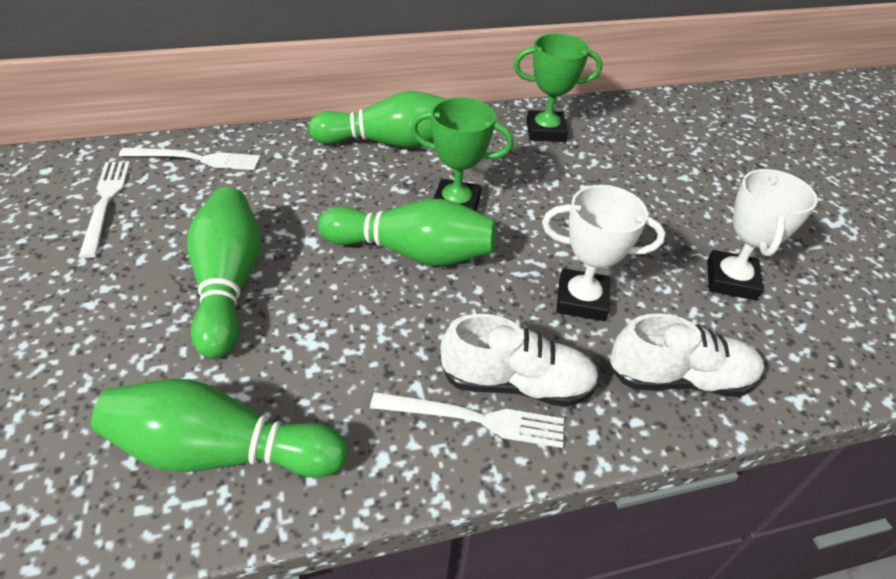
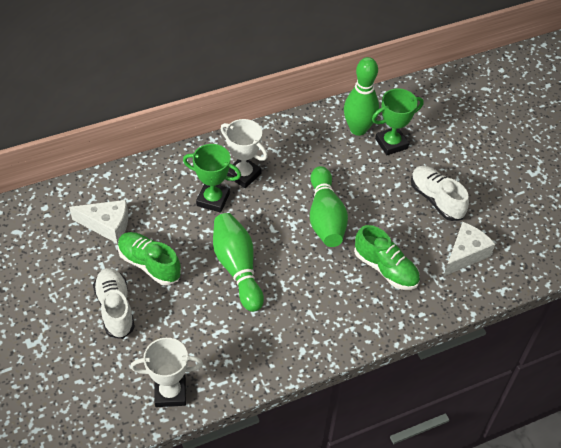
green bowling pin: [91,379,348,478] [187,187,261,359] [309,91,446,148] [318,199,496,266] = 4 -> [213,213,264,312] [310,166,348,247] [344,57,379,136] = 3
green shoe: none = 0 -> [118,232,181,285] [354,225,420,290] = 2
white cheese: none = 0 -> [69,200,128,244] [444,222,495,276] = 2
white fork: [79,161,130,258] [119,148,260,170] [370,392,564,448] = 3 -> none = 0

